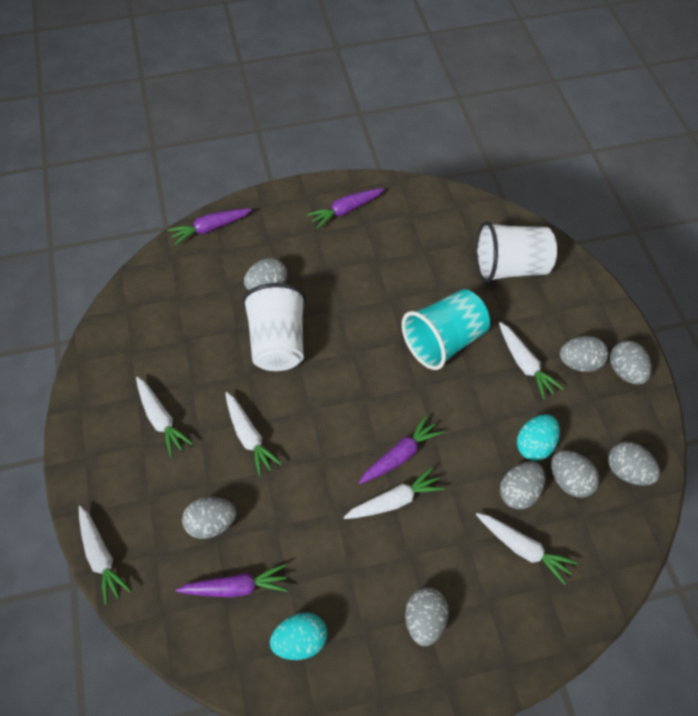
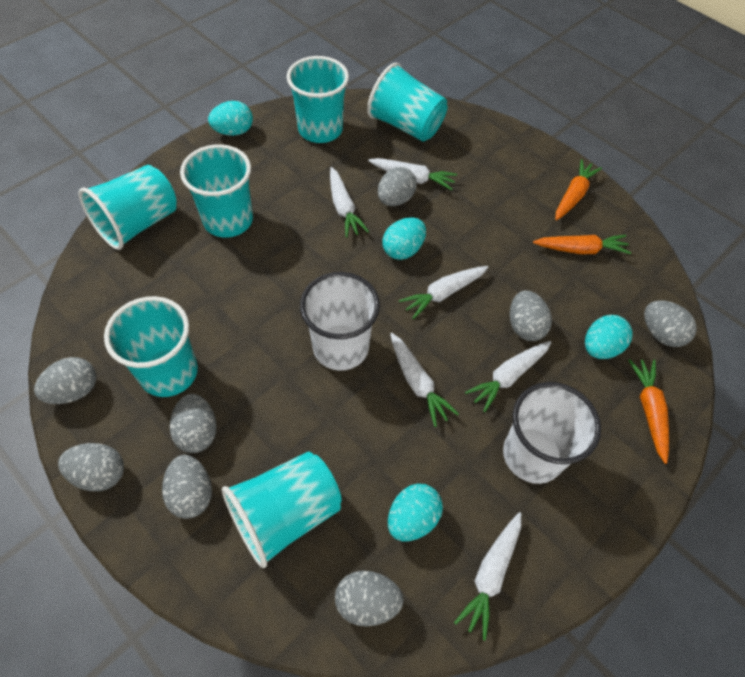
orange carrot: none = 0 -> [533,235,631,254] [555,159,602,220] [628,359,669,464] = 3
purple carrot: [168,209,252,245] [176,564,288,597] [307,188,385,229] [358,415,444,484] = 4 -> none = 0
turquoise cup: [402,289,490,370] = 1 -> [79,165,177,250] [104,296,198,397] [180,144,253,238] [222,452,342,568] [286,56,349,143] [367,63,448,142] = 6
turquoise egg: [270,613,328,660] [517,414,560,461] = 2 -> [208,101,253,136] [382,217,426,260] [388,484,443,541] [585,315,633,359] = 4

